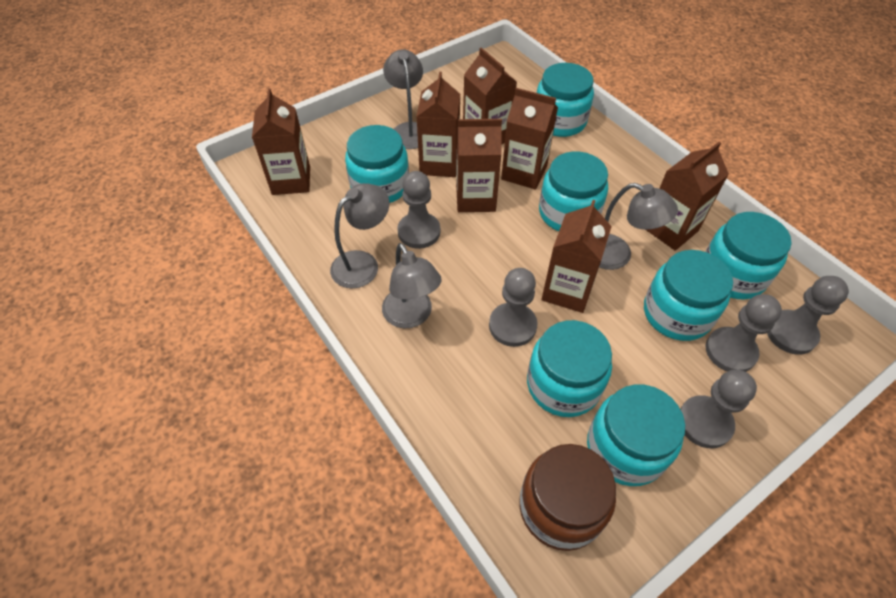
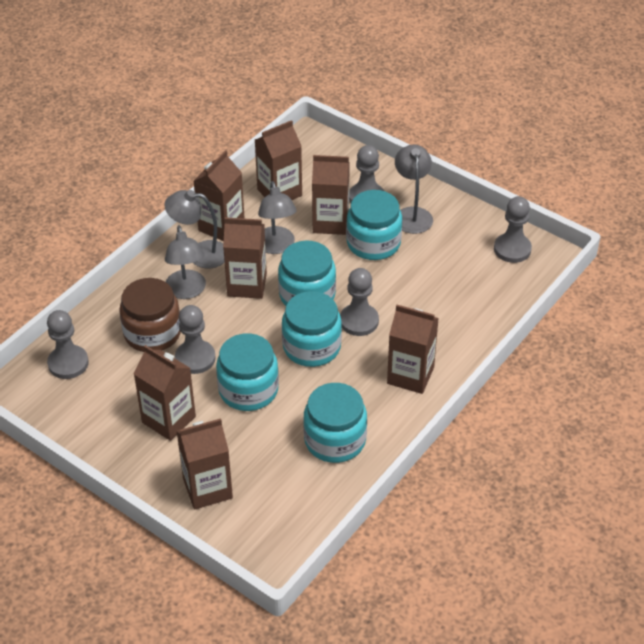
turquoise jar: [345,125,409,203] [527,320,612,417] [537,63,594,137] [539,151,608,231] [587,384,685,486] [644,250,733,341] [705,212,792,299] = 7 -> [216,333,279,411] [278,241,336,306] [282,291,342,367] [303,383,367,463] [346,190,402,260] = 5

